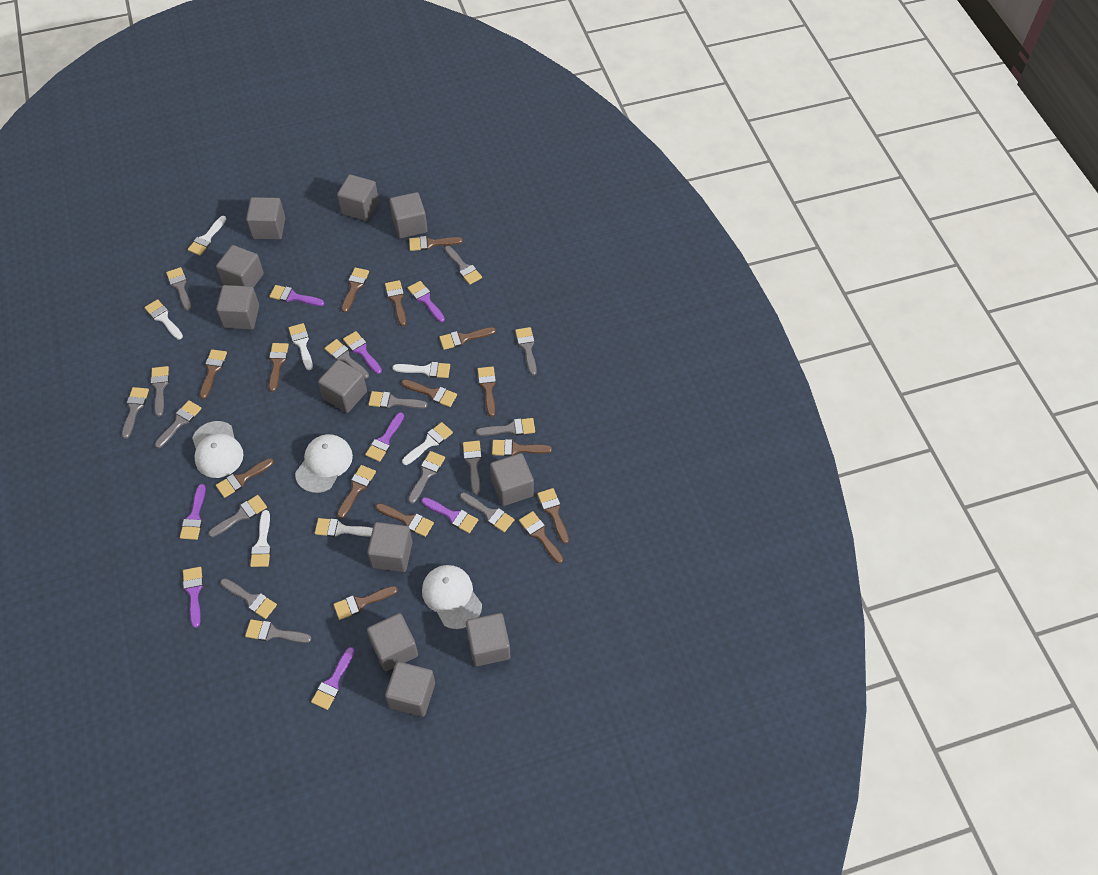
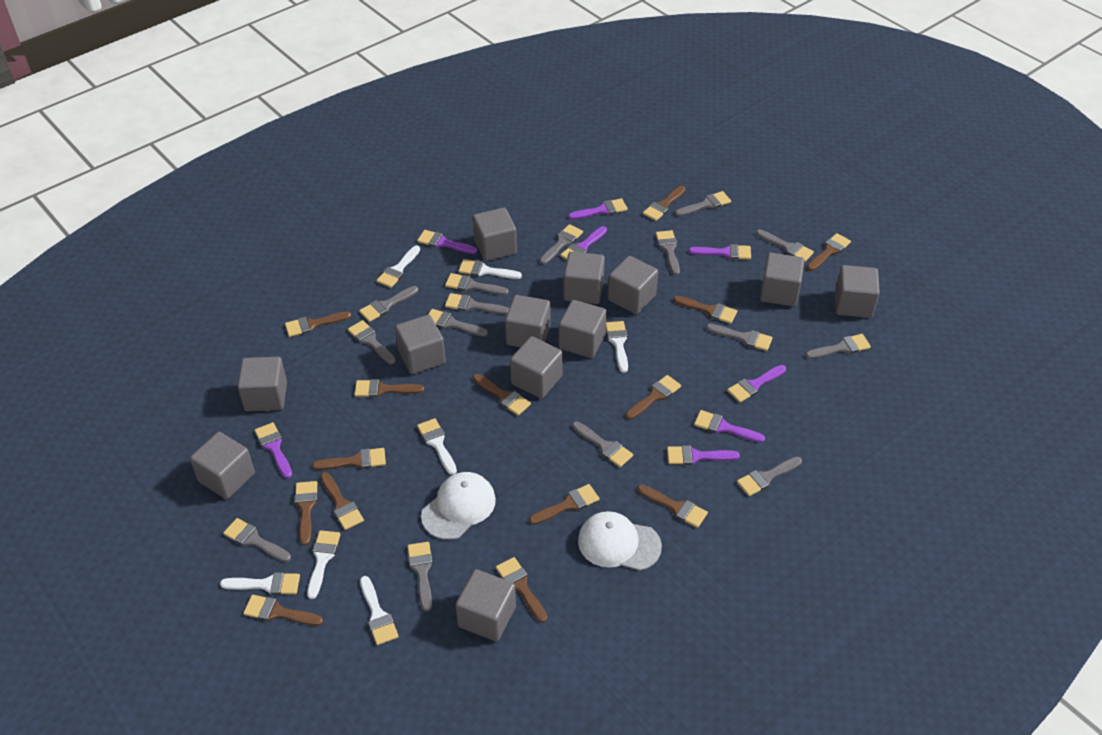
brown brush: [200,350,227,399] [216,458,274,498] [269,343,289,392] [333,586,398,620] [337,465,376,518] [341,268,369,313] [376,503,434,537] [385,280,406,326] [401,379,457,407] [409,236,463,251] [439,327,496,350] [478,366,496,417] [492,439,552,456] [519,511,563,563] [537,488,569,544] = 15 -> [243,595,323,626] [285,311,351,337] [295,481,318,545] [312,448,386,470] [321,472,364,530] [354,379,424,397] [473,374,531,415] [496,557,548,623] [529,484,600,525] [626,375,681,420] [637,485,708,528] [643,186,686,221] [673,296,737,324] [807,233,851,271] = 14
grey cube: [216,245,264,288] [216,285,259,330] [246,197,285,239] [318,360,367,413] [337,174,379,221] [367,522,413,572] [367,613,418,671] [385,661,435,717] [389,192,427,238] [466,613,510,666] [490,453,534,506] = 11 -> [190,432,255,499] [237,357,287,411] [395,315,446,374] [455,569,516,641] [473,208,517,261] [505,295,550,347] [510,336,563,399] [559,300,607,358] [563,251,605,304] [608,256,658,314] [760,253,804,306] [835,265,880,318] = 12
white cap: [192,421,244,478] [295,434,353,493] [422,565,482,629] = 3 -> [421,472,496,540] [578,511,662,571] = 2

